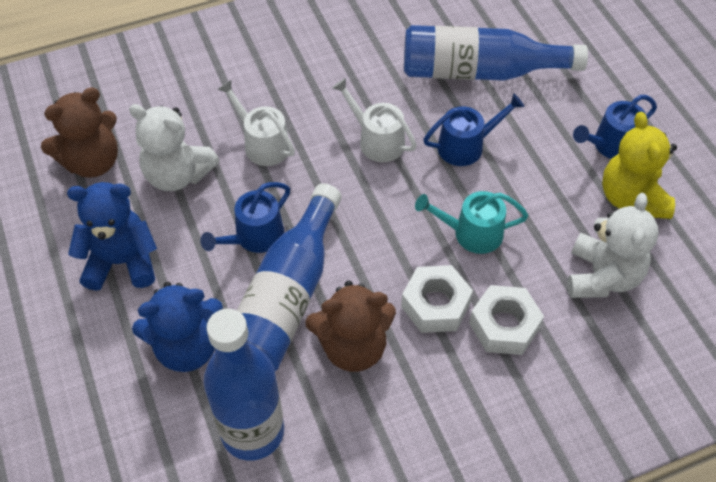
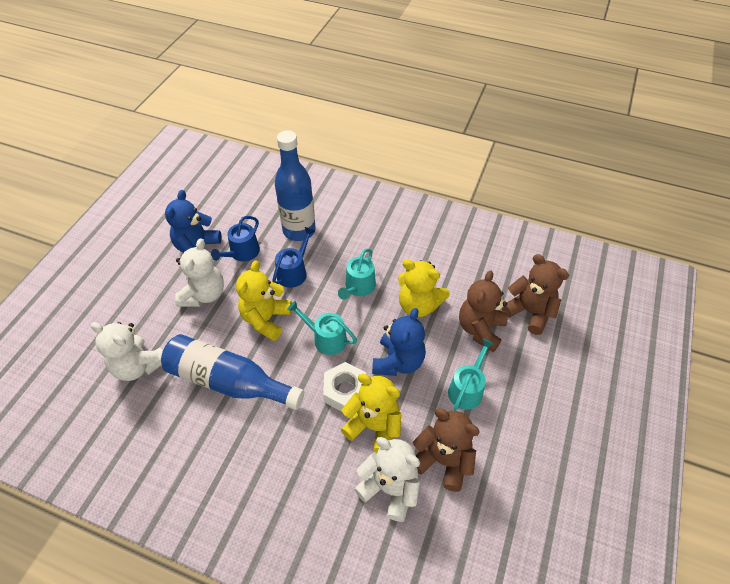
blue bottle: [204,309,284,461] [237,183,342,371] [404,25,588,81] = 3 -> [161,334,304,410] [275,130,316,241] = 2
blue watering can: [200,182,290,253] [423,93,524,166] [573,95,657,159] = 3 -> [211,216,260,262] [272,227,315,288] = 2
brown teddy bear: [41,87,118,178] [305,281,396,372] = 2 -> [413,408,480,492] [459,270,508,352] [502,254,569,335] = 3
turquoise watering can: [415,191,528,254] = 1 -> [287,301,357,355] [338,249,376,300] [448,338,494,411] = 3
white nut: [401,265,473,333] [469,285,544,355] = 2 -> [323,362,366,412] = 1
white teddy bear: [129,104,220,191] [567,193,659,298] = 2 -> [91,322,163,381] [175,238,224,307] [354,437,420,522] = 3
white watering can: [218,80,295,166] [332,78,417,162] = 2 -> none = 0
yellow teddy bear: [602,112,677,219] = 1 -> [236,260,292,341] [340,374,401,453] [398,259,450,317] = 3

